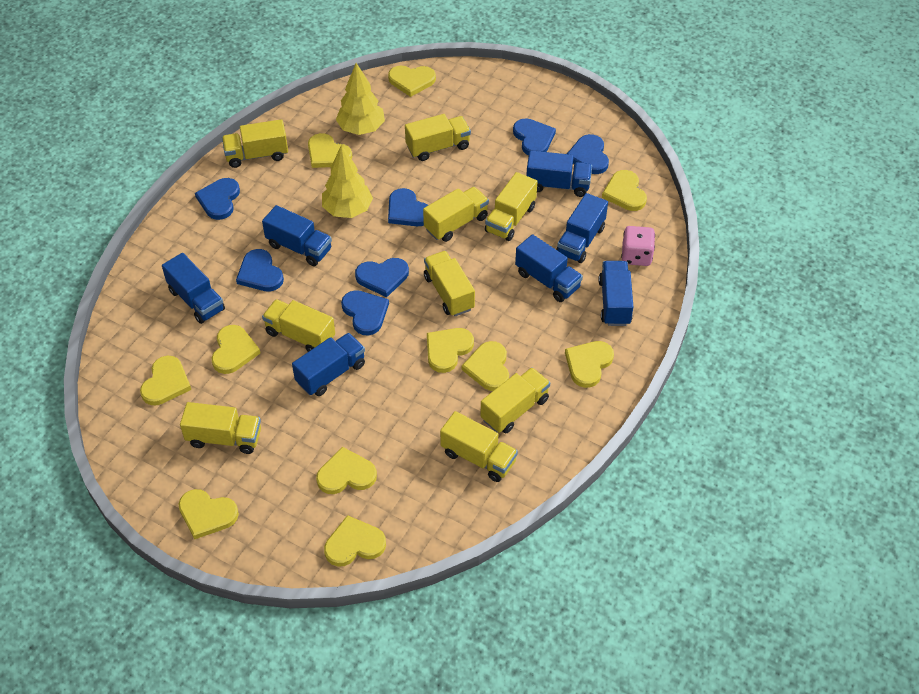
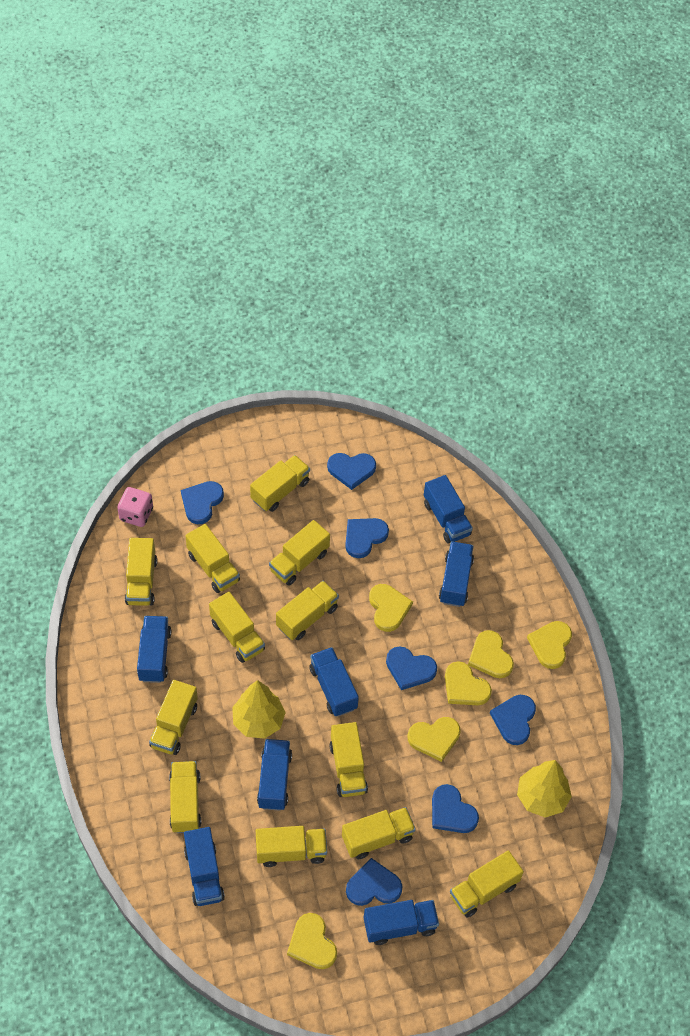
yellow heart: [140,356,191,405] [179,489,239,540] [212,325,260,374] [308,133,352,168] [316,447,377,494] [324,515,386,567] [388,66,436,97] [427,328,474,373] [462,341,509,391] [565,341,614,388] [602,170,647,211] = 11 -> [287,913,337,969] [369,584,413,632] [407,717,461,762] [445,661,492,705] [468,630,514,678] [527,621,572,669] = 6
yellow truck: [180,402,261,454] [222,119,288,168] [262,299,335,352] [405,114,471,161] [423,187,489,242] [424,251,475,316] [440,411,518,482] [480,368,550,433] [485,172,537,241] = 9 -> [125,538,157,606] [149,680,198,755] [169,761,201,833] [185,524,240,593] [209,592,265,663] [250,455,310,512] [256,826,327,867] [269,520,330,586] [276,581,339,640] [329,722,368,797] [342,807,416,859] [450,850,524,917] = 12

